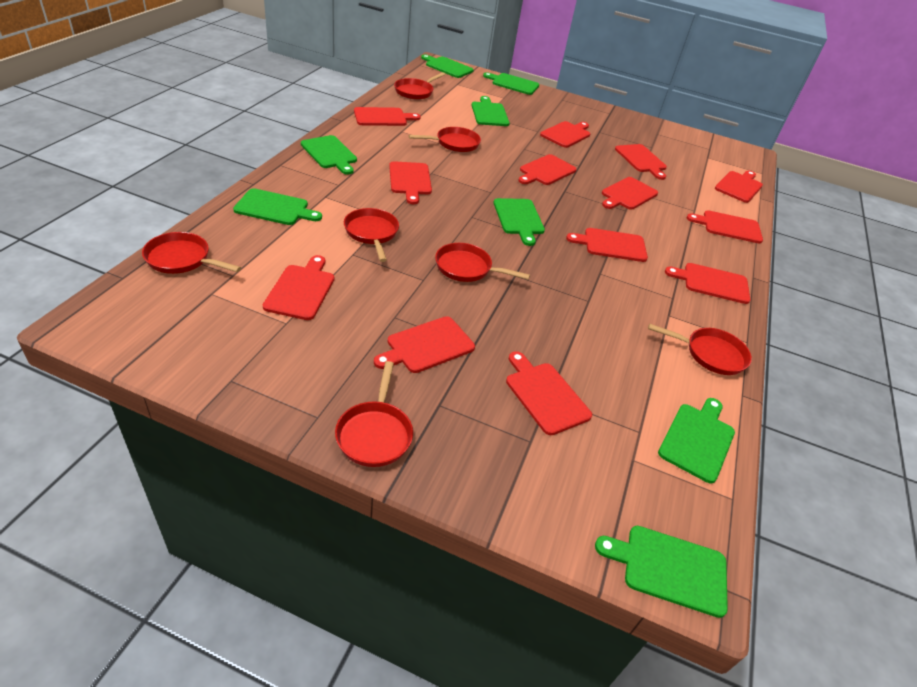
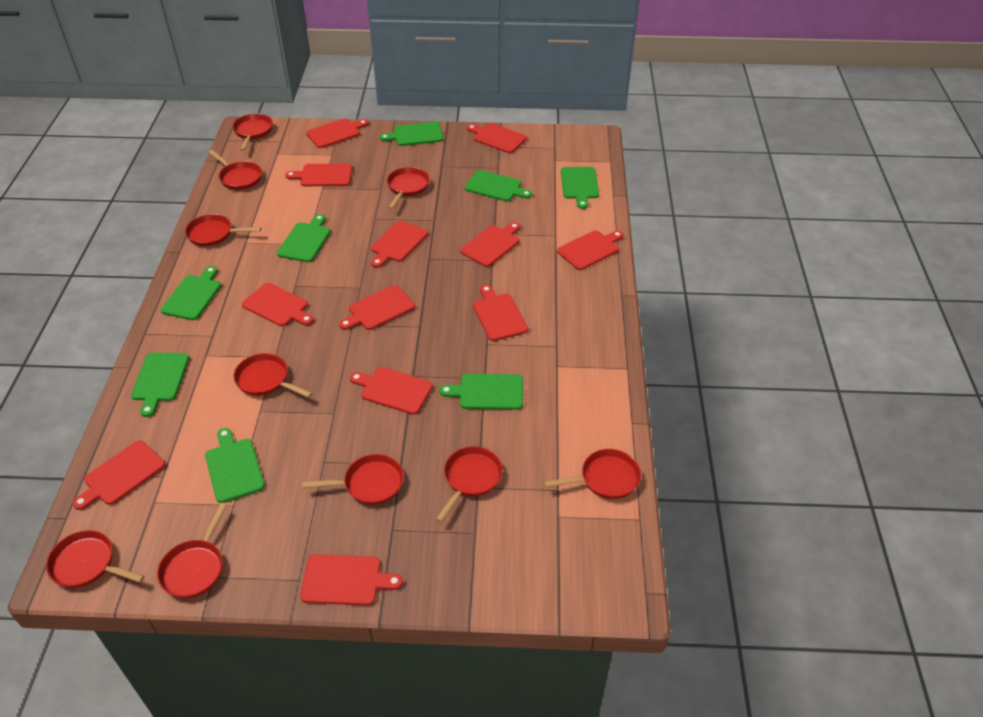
red cutting board: [263,255,334,320] [354,107,421,126] [374,316,475,373] [389,161,432,204] [506,351,592,435] [518,154,576,185] [540,121,590,148] [566,228,648,262] [602,177,658,210] [615,144,667,180] [665,263,751,304] [687,210,763,244] [715,171,763,203] = 13 -> [73,440,165,510] [242,283,313,326] [285,164,352,186] [300,554,403,606] [306,118,368,148] [339,285,415,330] [350,367,433,415] [371,221,428,268] [460,222,520,267] [467,123,527,153] [473,285,528,341] [557,230,623,270] = 12
red pan: [142,232,241,274] [335,361,413,467] [344,208,399,262] [394,72,446,100] [409,127,481,152] [435,243,530,282] [648,324,752,375] = 7 -> [46,530,145,588] [157,503,227,598] [185,214,262,246] [209,150,262,190] [232,114,273,151] [234,353,312,398] [302,454,404,505] [387,167,430,209] [436,446,503,523] [544,449,641,499] = 10

